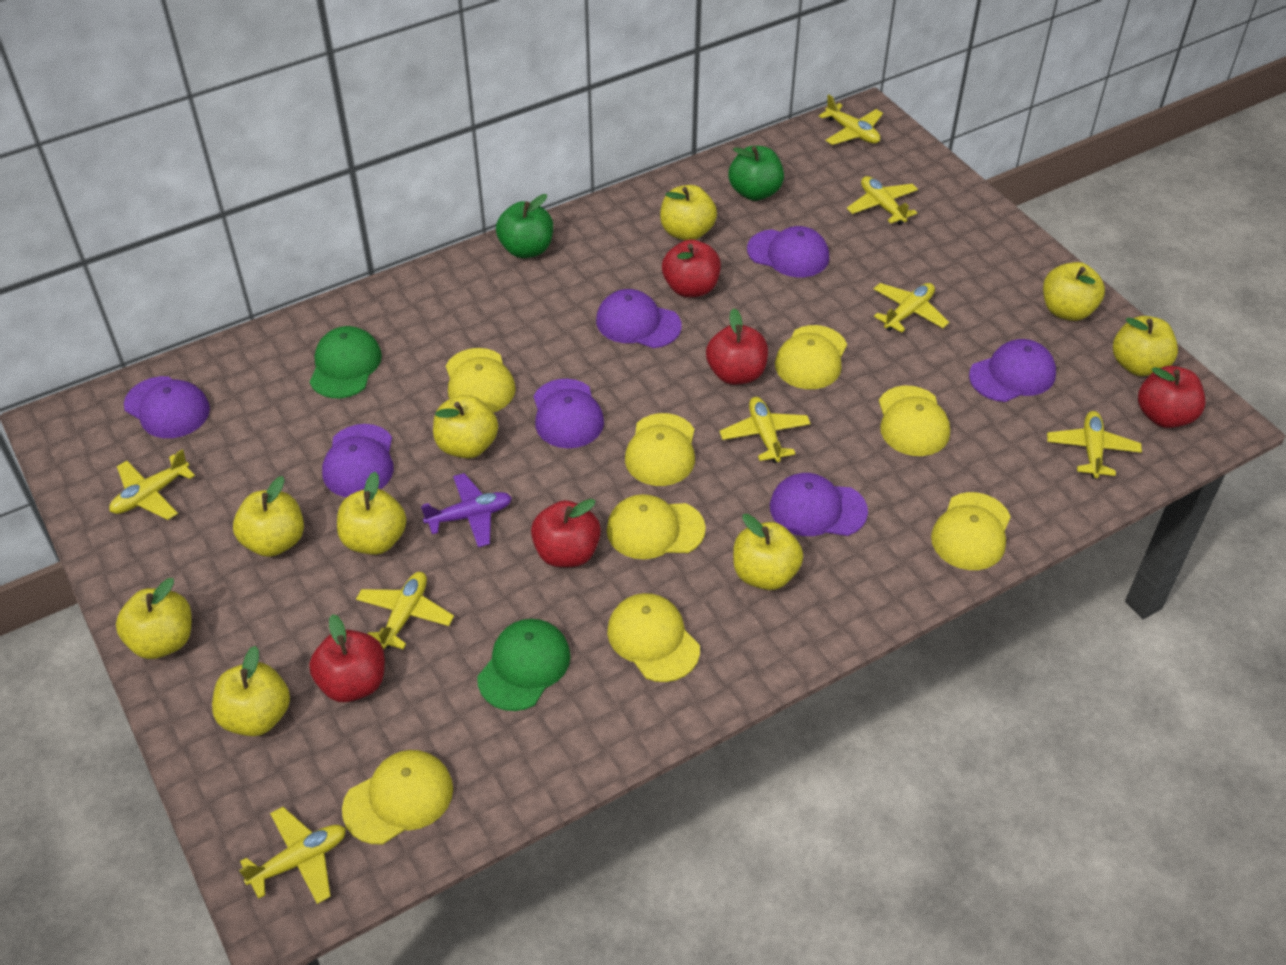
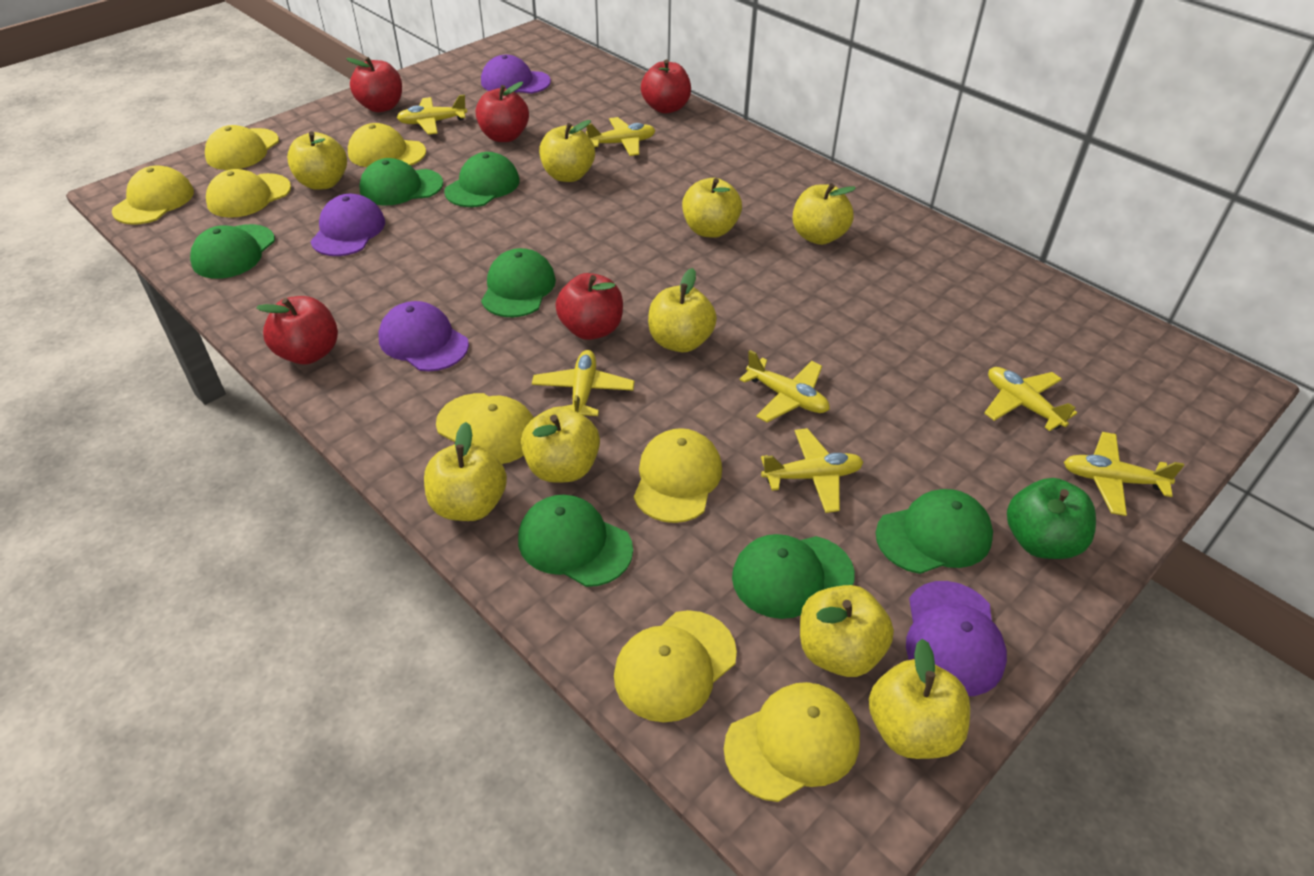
green apple: [496,194,553,258] [729,146,784,201] = 2 -> [1007,478,1096,559] = 1
green cap: [309,326,382,398] [477,619,571,711] = 2 -> [190,224,275,279] [359,158,443,205] [444,152,520,207] [481,248,556,317] [518,495,633,587] [732,534,855,619] [876,489,993,574] = 7
purple cap: [124,376,210,438] [322,424,394,497] [533,379,604,448] [596,289,682,348] [747,226,829,277] [770,473,868,536] [969,339,1056,402] = 7 -> [310,194,385,256] [379,301,469,371] [481,55,551,94] [906,581,1007,696] = 4
purple plane: [421,473,512,547] = 1 -> none = 0
yellow plane: [109,449,195,520] [239,807,346,904] [356,572,454,649] [719,397,811,463] [819,95,883,145] [847,176,918,225] [874,283,949,333] [1047,411,1142,479] = 8 -> [397,95,467,135] [532,350,635,416] [586,117,655,156] [739,350,830,423] [761,428,863,513] [984,367,1077,431] [1064,432,1184,516] = 7

